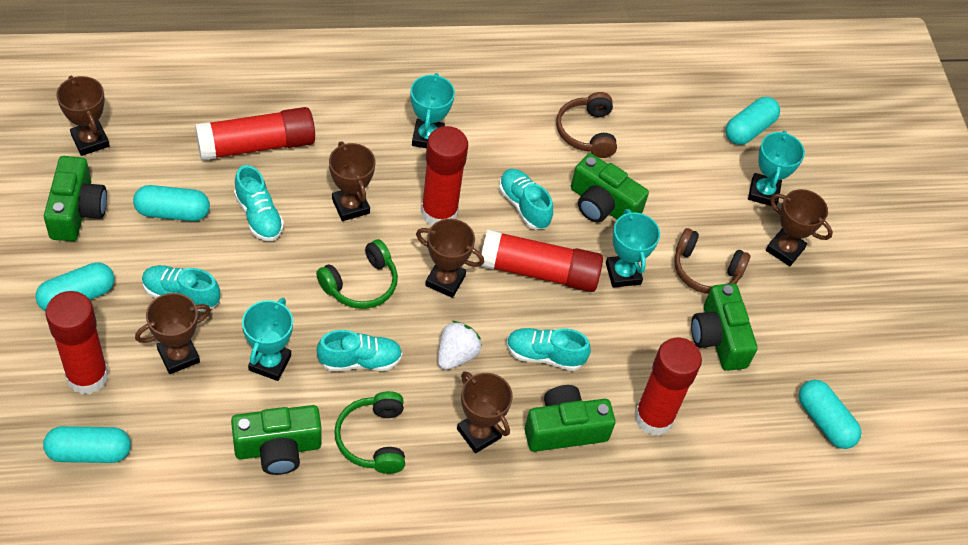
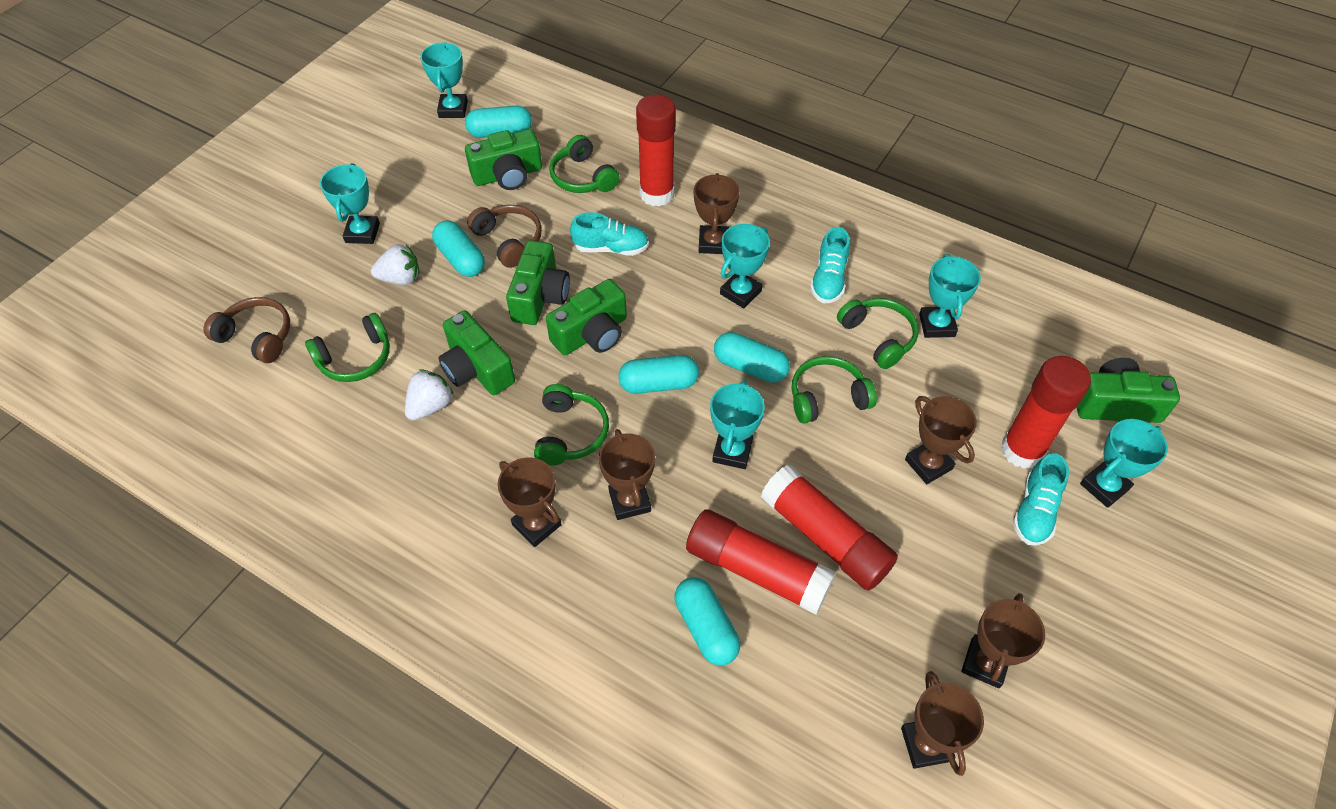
green headphones: [316,239,398,309] [334,391,405,474] = 2 -> [305,313,390,382] [534,384,609,466] [549,135,620,193] [792,356,877,424] [837,298,919,369] = 5
red glue stick: [45,291,109,394] [195,107,315,161] [421,126,468,227] [480,229,603,292] [634,338,702,436] = 5 -> [636,94,676,206] [686,510,836,614] [761,465,898,591] [1001,356,1091,469] = 4
turquoise shoe: [142,265,220,312] [234,165,284,241] [317,330,403,371] [499,169,553,229] [506,328,591,371] = 5 -> [570,212,649,256] [810,227,850,304] [1013,453,1069,546] = 3
turquoise trophy: [242,298,293,381] [410,73,455,148] [606,209,660,288] [748,131,805,206] = 4 -> [320,163,380,244] [420,42,468,118] [710,380,765,469] [720,224,770,308] [919,254,981,338] [1080,419,1168,508] = 6
white strawberry: [438,321,482,370] = 1 -> [371,244,420,285] [405,369,454,420] = 2

